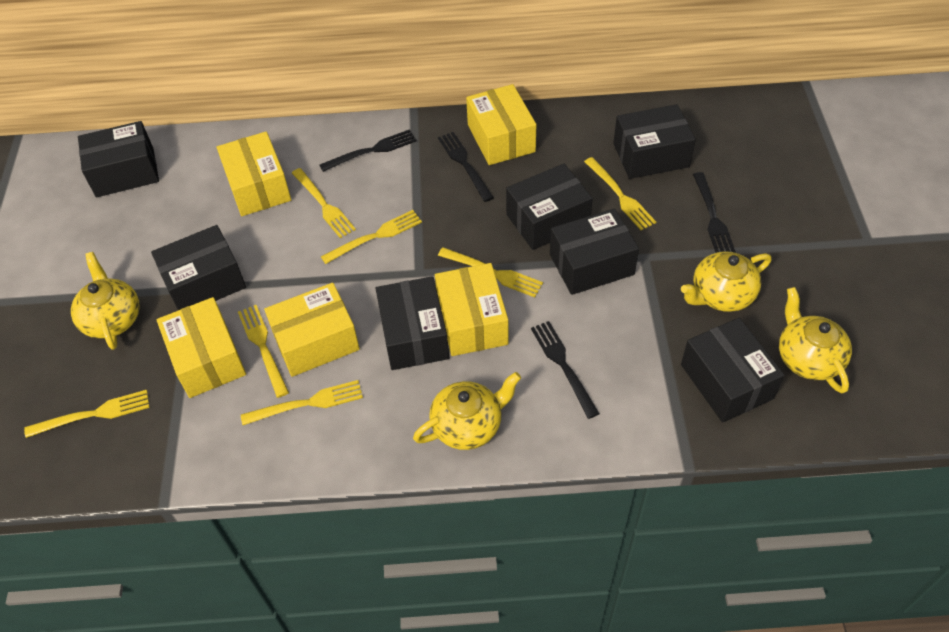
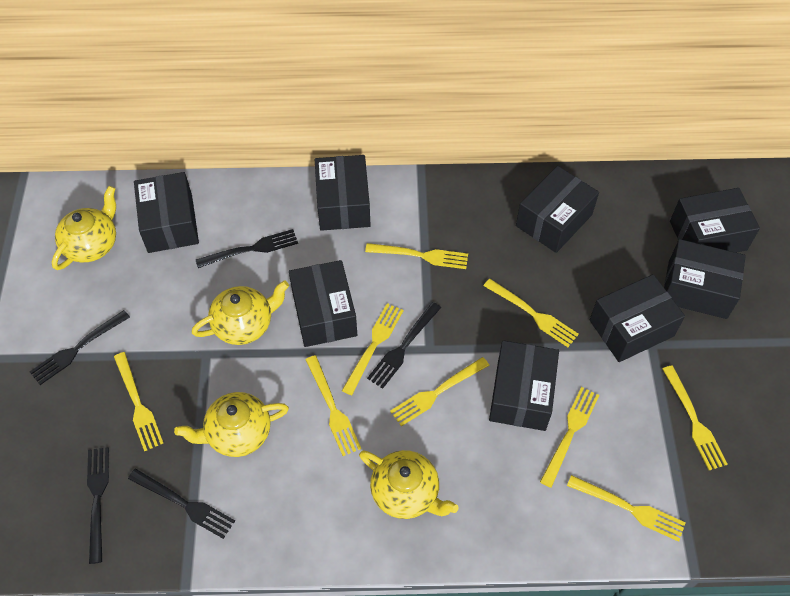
black box: [78,121,159,197] [151,225,246,310] [376,276,449,370] [506,164,593,250] [550,208,639,295] [613,104,696,179] [681,318,785,423] = 7 -> [134,172,199,253] [289,260,357,347] [315,155,371,231] [489,340,559,431] [516,166,599,253] [590,274,685,362] [664,239,746,319] [670,188,760,253] = 8
black fork: [319,129,417,172] [438,132,494,202] [531,321,600,419] [693,172,736,253] = 4 -> [30,310,130,385] [87,447,109,564] [128,468,235,539] [196,229,298,268] [367,302,441,389] = 5
yellow box: [157,297,246,398] [217,132,291,216] [264,283,360,377] [435,263,509,356] [466,84,536,165] = 5 -> none = 0
yellow fork: [24,390,150,438] [238,305,289,398] [241,380,363,425] [292,168,356,238] [321,210,422,264] [438,247,543,297] [584,157,656,230] = 7 -> [114,352,163,451] [305,355,361,456] [342,303,404,395] [365,243,468,269] [390,357,490,426] [484,279,579,347] [540,387,599,488] [567,475,686,542] [663,365,728,470] = 9

